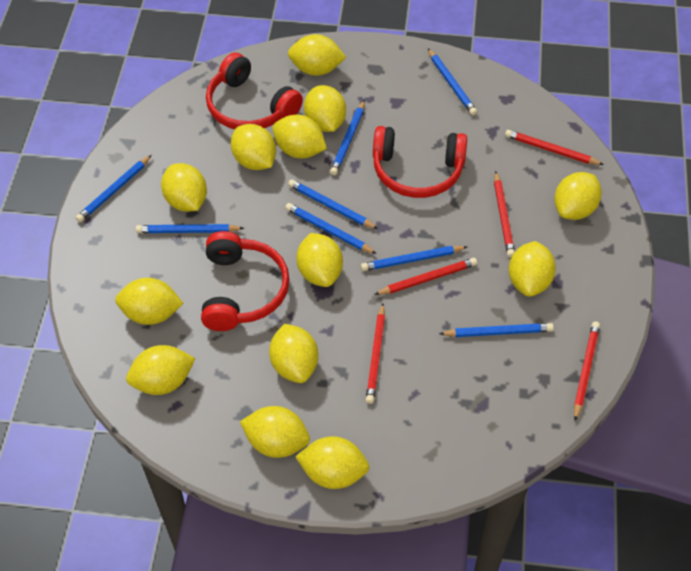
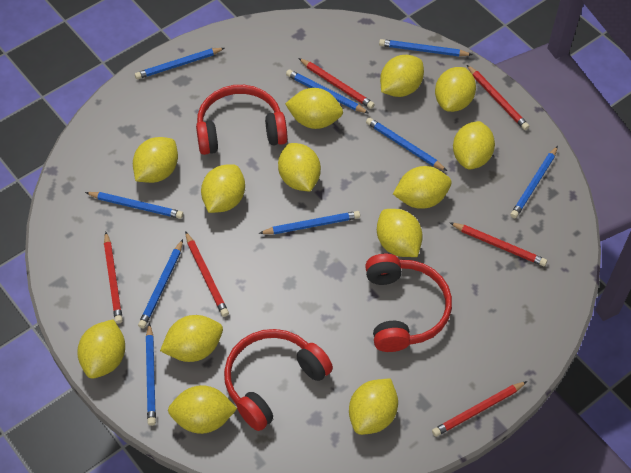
blue pencil: [76,155,152,222] [136,224,244,233] [285,203,377,254] [288,179,378,229] [330,100,365,175] [361,246,467,271] [428,49,477,115] [439,323,554,337] = 8 -> [85,192,183,219] [135,48,224,79] [138,239,183,329] [146,323,156,426] [258,211,360,234] [286,70,369,114] [366,117,447,171] [379,39,473,56] [510,146,558,218] = 9
red pencil: [366,303,385,404] [374,258,477,295] [494,171,515,258] [505,130,604,165] [574,321,600,421] = 5 -> [104,232,123,324] [185,231,229,317] [298,58,375,109] [432,381,527,437] [449,222,547,266] [467,65,529,130] = 6

